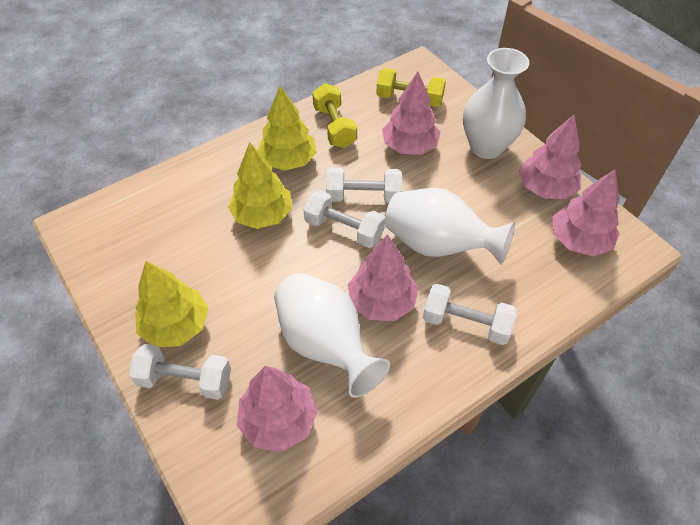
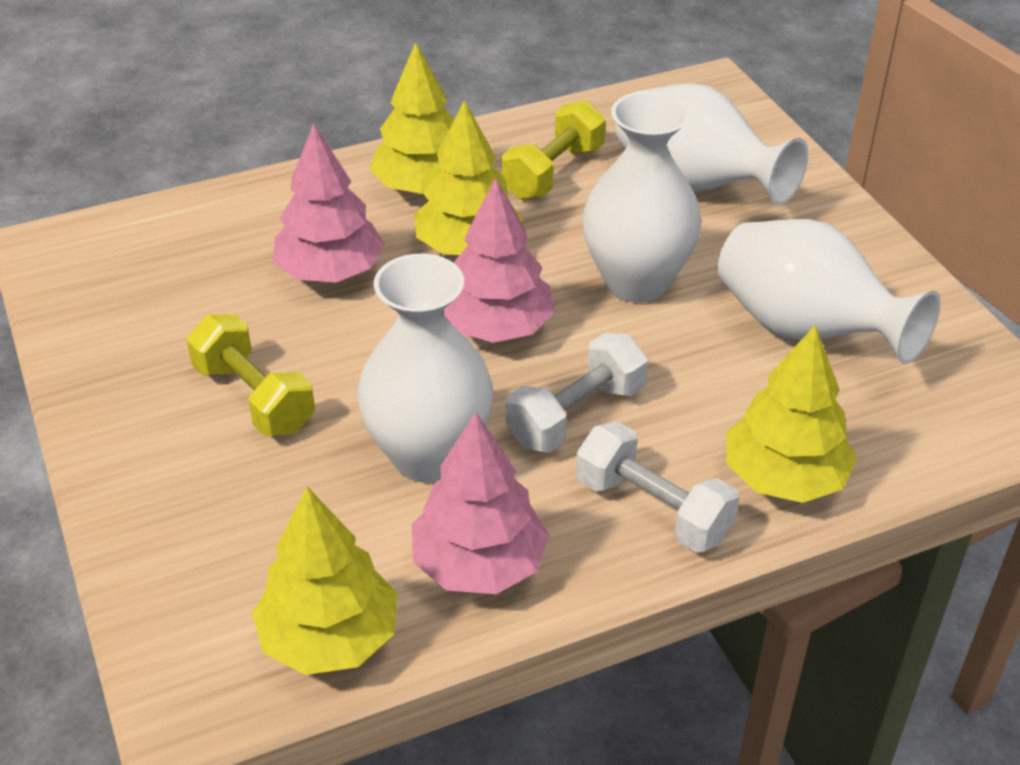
pink tree: [237,366,318,452] [348,234,419,321] [382,72,440,155] [519,115,581,199] [553,169,620,256] = 5 -> [273,124,385,283] [412,412,549,594] [443,178,555,343] = 3
white dumbbell: [129,344,231,400] [303,190,385,248] [326,168,402,203] [423,284,517,345] = 4 -> [506,333,648,453] [576,421,739,553] = 2
white vase: [274,273,390,398] [385,188,515,265] [463,48,529,159] = 3 -> [357,254,493,483] [582,91,701,303] [616,83,808,205] [718,219,941,364] = 4
yellow tree: [135,261,209,347] [228,142,292,229] [257,86,317,171] = 3 -> [252,487,397,675] [369,42,454,194] [414,100,523,255] [726,325,857,503] = 4

